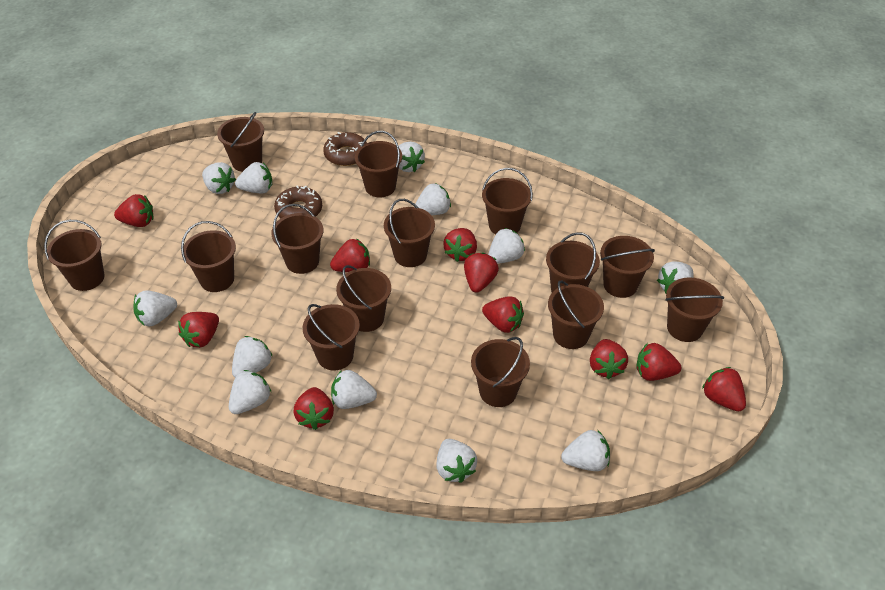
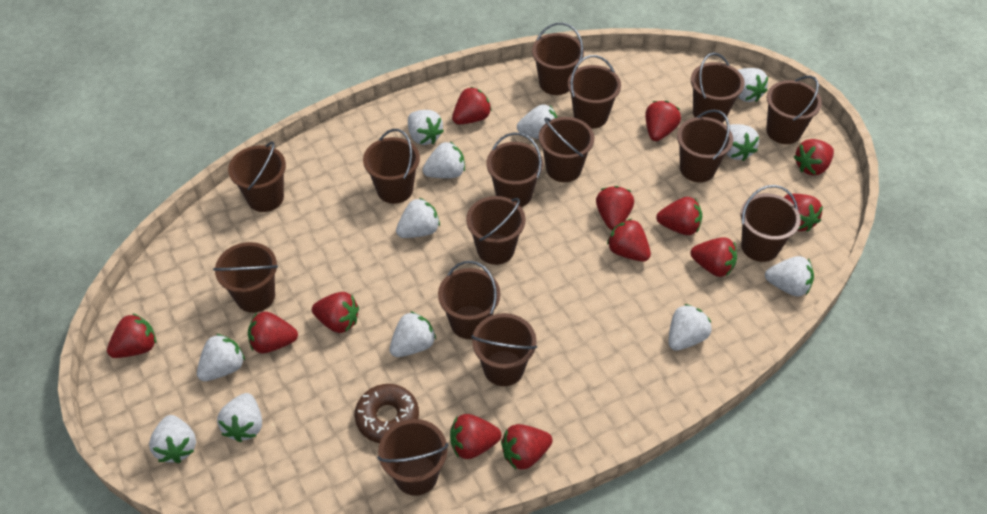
brown bucket: [44,220,104,291] [181,221,236,292] [217,112,264,172] [271,204,323,274] [303,304,360,370] [336,265,391,332] [355,131,402,197] [384,199,435,267] [471,337,530,407] [482,168,533,234] [546,232,600,292] [548,280,604,349] [600,236,655,298] [665,277,724,342] = 14 -> [213,242,278,313] [228,141,286,212] [363,129,420,204] [377,419,448,496] [438,261,500,339] [466,196,526,265] [471,313,537,386] [487,132,543,207] [532,23,584,95] [539,117,594,182] [568,55,621,129] [677,109,733,182] [691,53,745,123] [741,185,801,262] [766,76,822,144] = 15
brown donut: [274,185,322,218] [323,132,367,166] = 2 -> [355,384,419,443] = 1
red strawberry: [114,194,153,227] [178,312,219,348] [294,387,334,430] [330,238,370,272] [443,228,477,262] [464,252,499,293] [482,296,524,333] [590,339,628,379] [636,343,681,381] [702,367,746,411] = 10 -> [107,313,156,358] [248,311,298,353] [312,292,359,333] [450,414,502,459] [452,87,492,124] [501,424,553,470] [596,186,634,230] [607,219,651,262] [645,101,681,141] [656,197,702,235] [690,237,737,277] [784,194,823,232] [794,139,834,176] = 13

